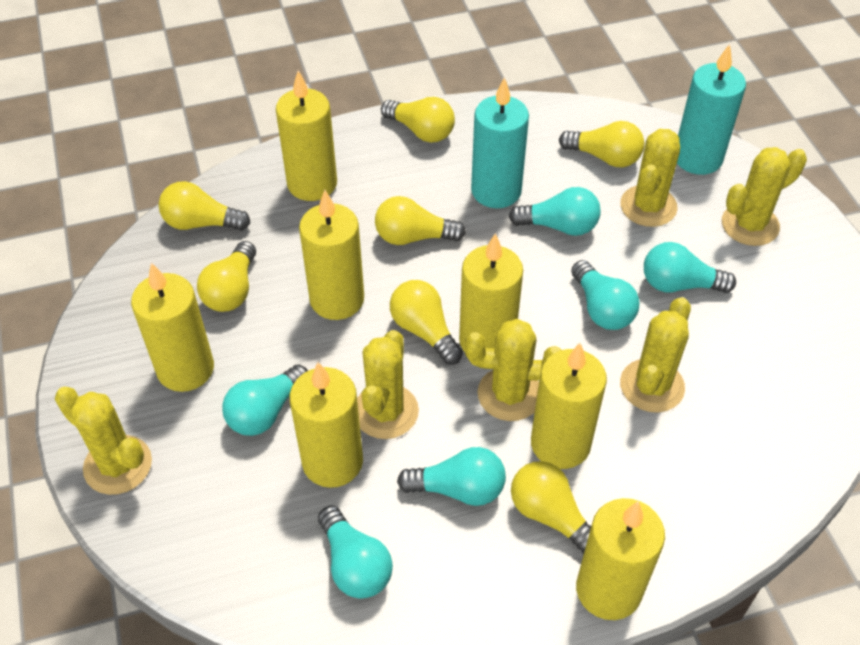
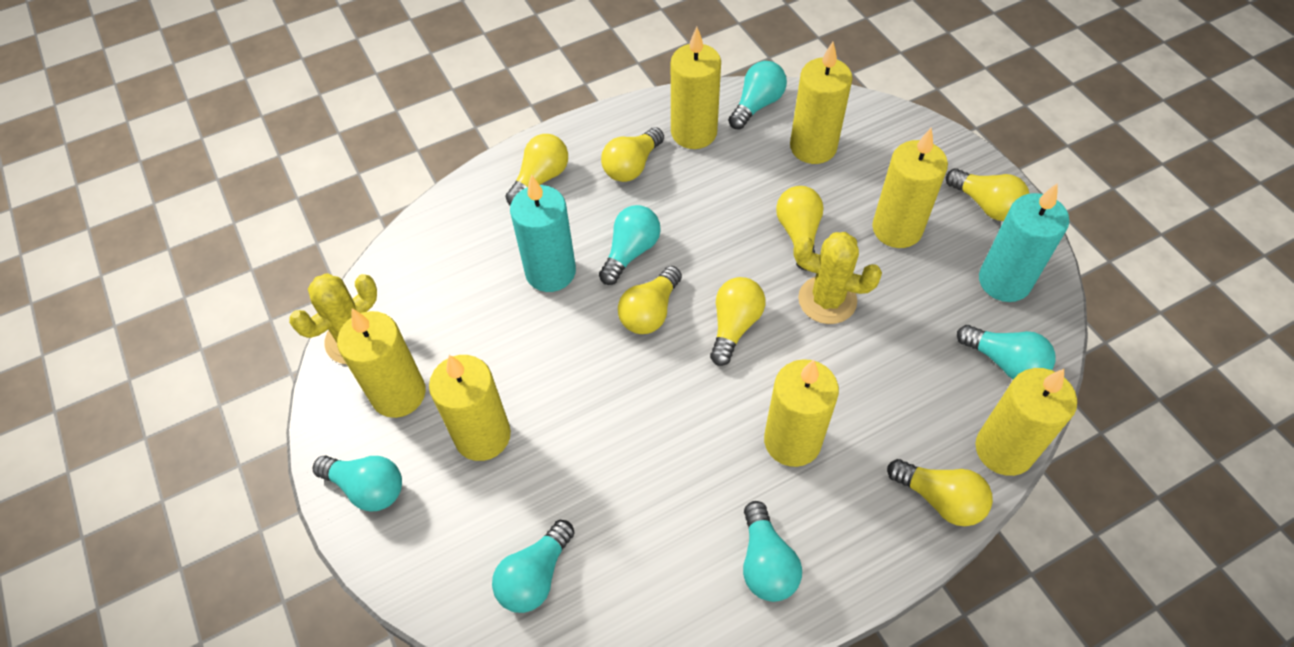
yellow cactus: [55,387,152,495] [357,330,419,439] [465,319,561,421] [620,129,680,227] [620,297,691,413] [722,147,807,246] = 6 -> [289,273,377,364] [793,232,882,324] = 2

